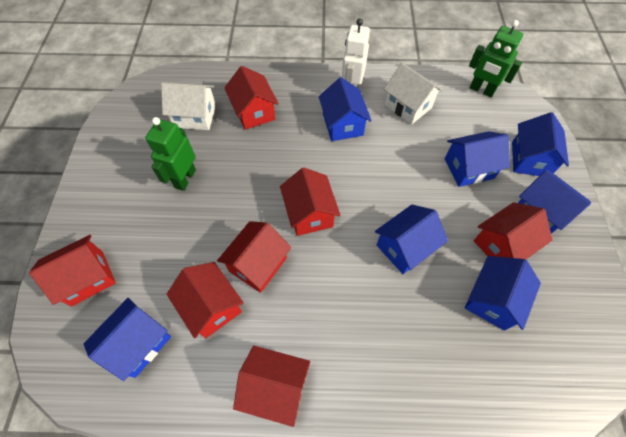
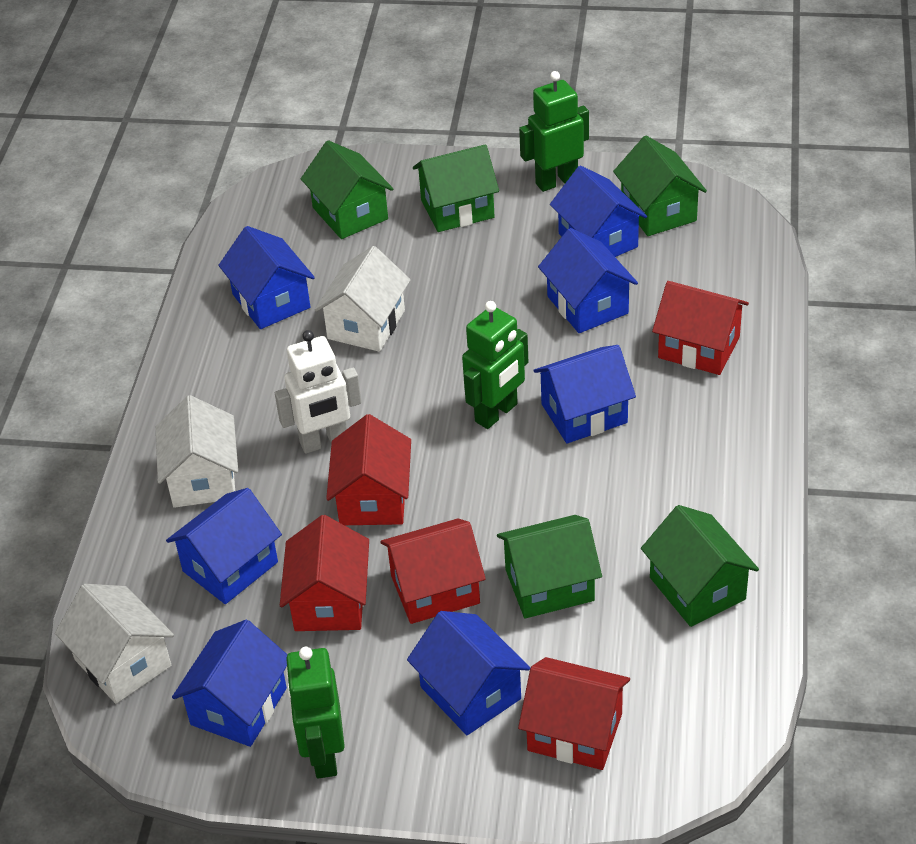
green house: none = 0 -> [301,140,393,239] [413,144,499,232] [497,515,602,618] [613,136,707,236] [641,505,759,627] = 5
green robot: [145,117,196,191] [469,20,523,97] = 2 -> [285,647,345,779] [462,301,528,429] [519,71,589,192] = 3
red house: [29,235,116,307] [167,262,244,339] [217,221,291,293] [224,66,279,130] [233,346,310,427] [280,168,341,236] [474,202,552,260] = 7 -> [280,515,369,631] [326,414,411,525] [380,518,486,624] [518,657,630,770] [652,281,749,375] = 5
white house: [161,82,216,130] [384,63,443,125] = 2 -> [55,584,174,704] [156,395,238,508] [314,246,411,352] = 3

